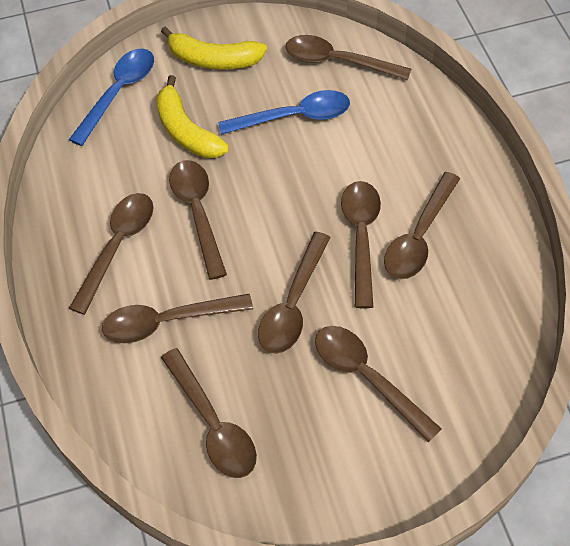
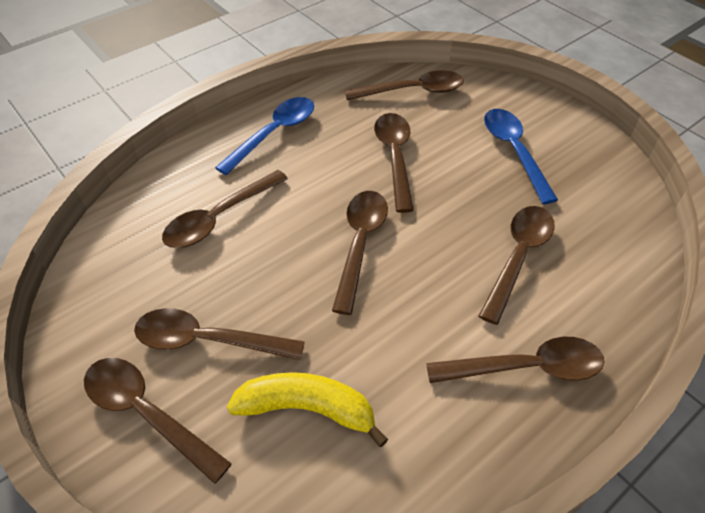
brown spoon: [69,193,154,315] [102,294,253,343] [161,348,257,478] [169,160,227,280] [258,232,331,354] [286,35,411,81] [315,326,442,442] [341,181,381,308] [384,172,460,279] = 9 -> [84,358,232,484] [134,308,305,360] [162,170,288,248] [332,191,388,315] [345,70,464,100] [374,113,414,213] [426,337,604,383] [479,206,555,325] = 8
yellow banana: [156,75,229,158] [161,27,267,70] = 2 -> [227,372,388,447] = 1

